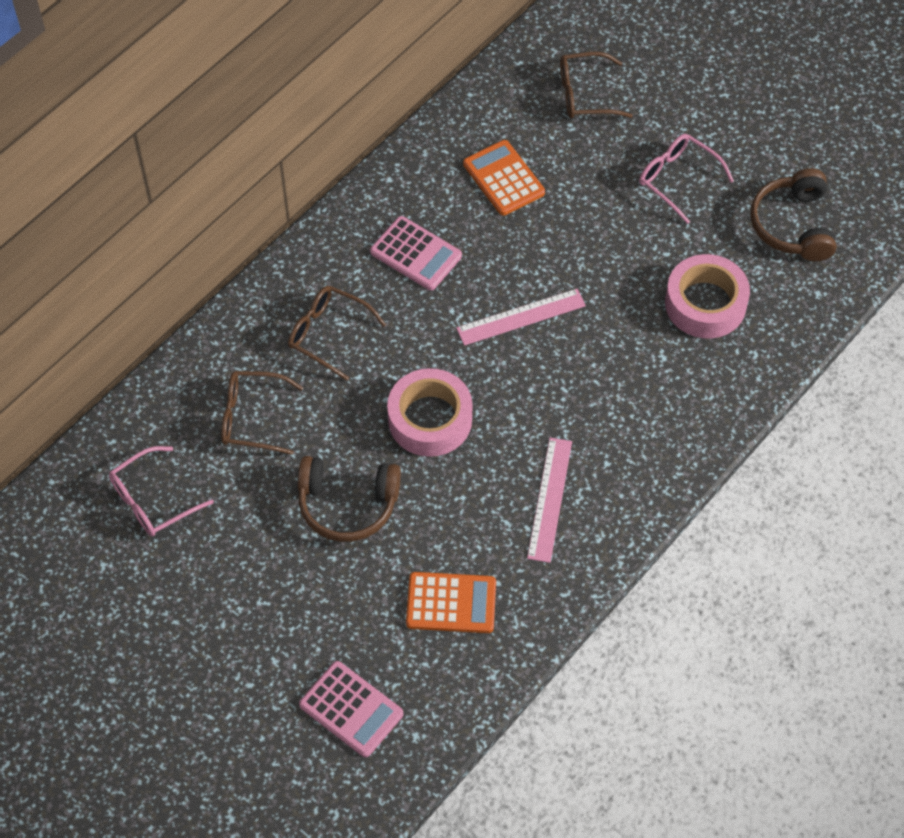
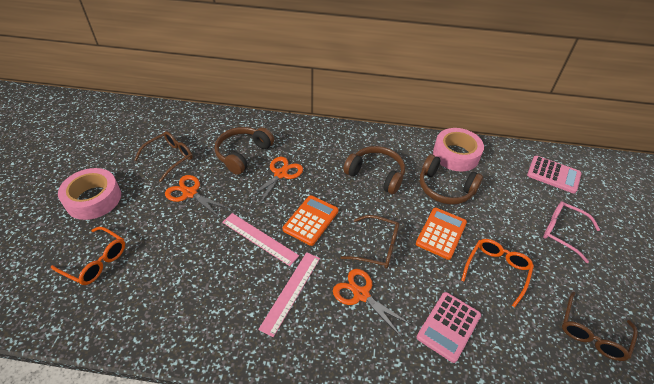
brown headphones: [298,456,401,542] [750,168,836,261] = 2 -> [215,127,274,175] [343,146,405,194] [420,154,483,205] = 3
orange glasses: none = 0 -> [51,227,125,285] [461,239,534,307] = 2
orange scissors: none = 0 -> [165,175,230,218] [247,157,303,205] [333,269,412,336] = 3
pink glasses: [109,446,214,536] [639,134,734,224] = 2 -> [543,201,600,263] = 1

